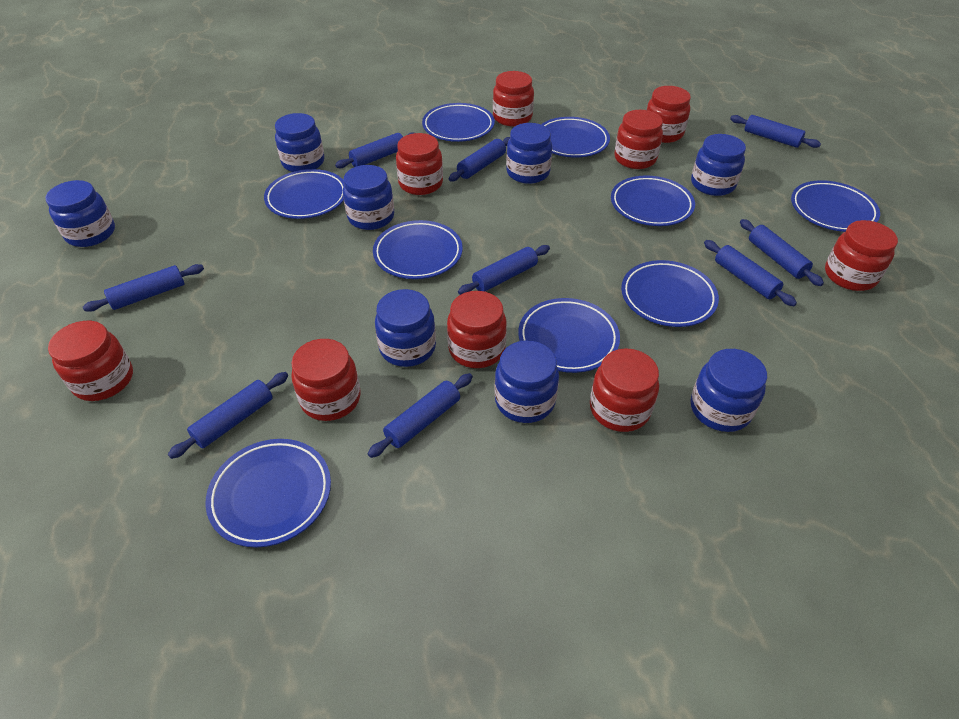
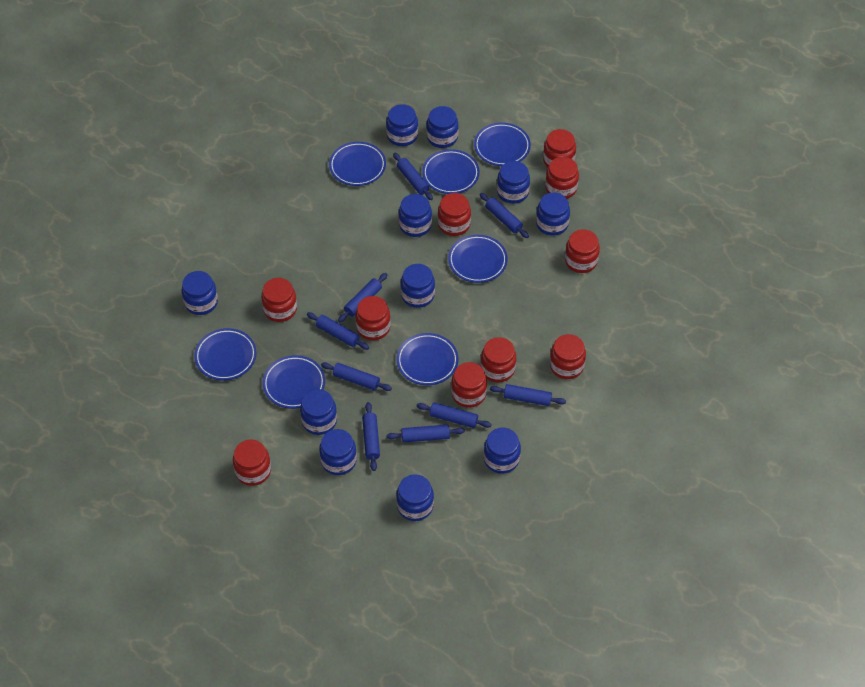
blue jar: [46,180,115,247] [275,113,324,172] [343,165,394,230] [375,289,436,367] [494,340,559,423] [506,123,552,184] [691,134,746,196] [691,349,767,432] = 8 -> [181,271,218,315] [300,389,337,435] [319,429,357,475] [386,104,418,146] [396,474,434,521] [399,194,432,237] [401,264,435,308] [426,106,459,148] [484,427,521,474] [497,161,530,204] [536,192,570,236] = 11
blue plate: [205,439,331,548] [264,169,344,219] [373,220,463,279] [422,103,495,142] [518,298,620,373] [541,117,610,158] [611,175,695,226] [621,260,719,327] [791,180,880,232] = 9 -> [194,328,257,380] [263,355,325,409] [329,142,386,186] [397,333,458,385] [422,149,480,194] [448,235,508,283] [474,123,531,166] = 7
red jar: [48,321,133,401] [291,339,360,421] [396,133,443,195] [447,291,507,368] [493,71,534,126] [590,348,659,432] [614,110,663,169] [646,86,691,143] [825,220,898,291] = 9 -> [233,439,271,486] [261,278,297,322] [355,296,391,340] [438,193,471,236] [451,362,487,408] [481,337,516,382] [543,129,576,167] [545,157,579,199] [550,334,586,379] [565,230,600,273] = 10

